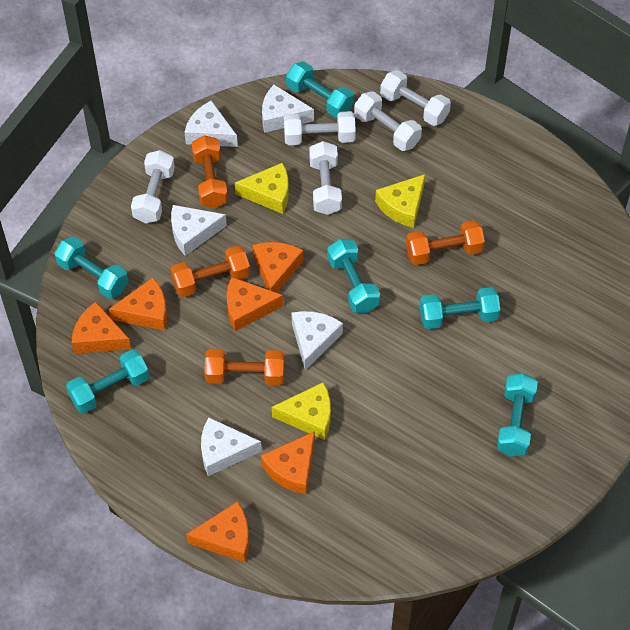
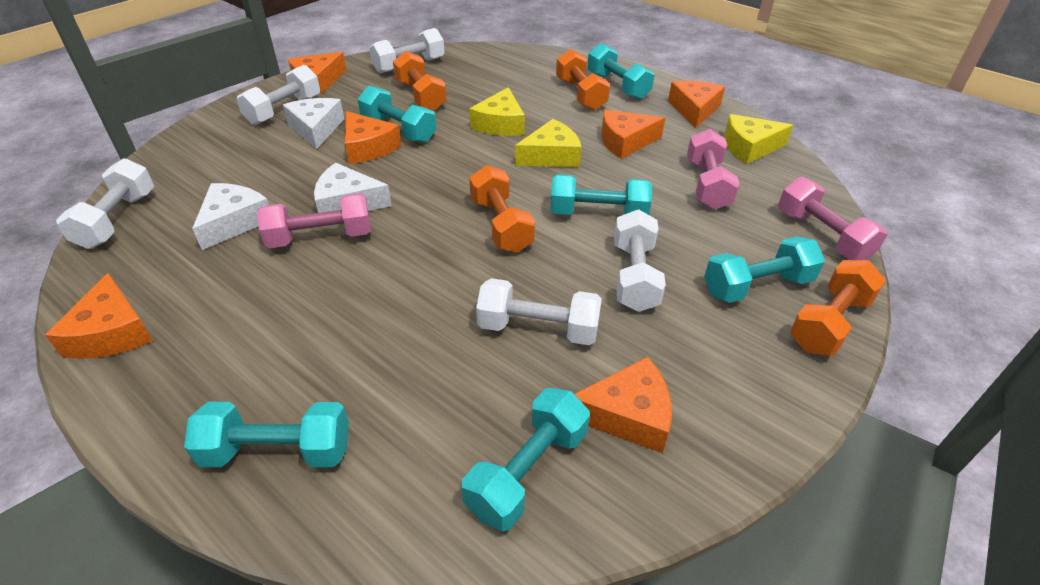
pink dumbbell: none = 0 -> [257,193,371,248] [687,129,740,210] [778,177,887,260] = 3
white cheese: [171,205,227,256] [184,100,238,147] [201,417,262,476] [262,85,314,133] [292,311,343,370] = 5 -> [192,183,269,250] [283,98,344,149] [314,163,392,213] = 3

